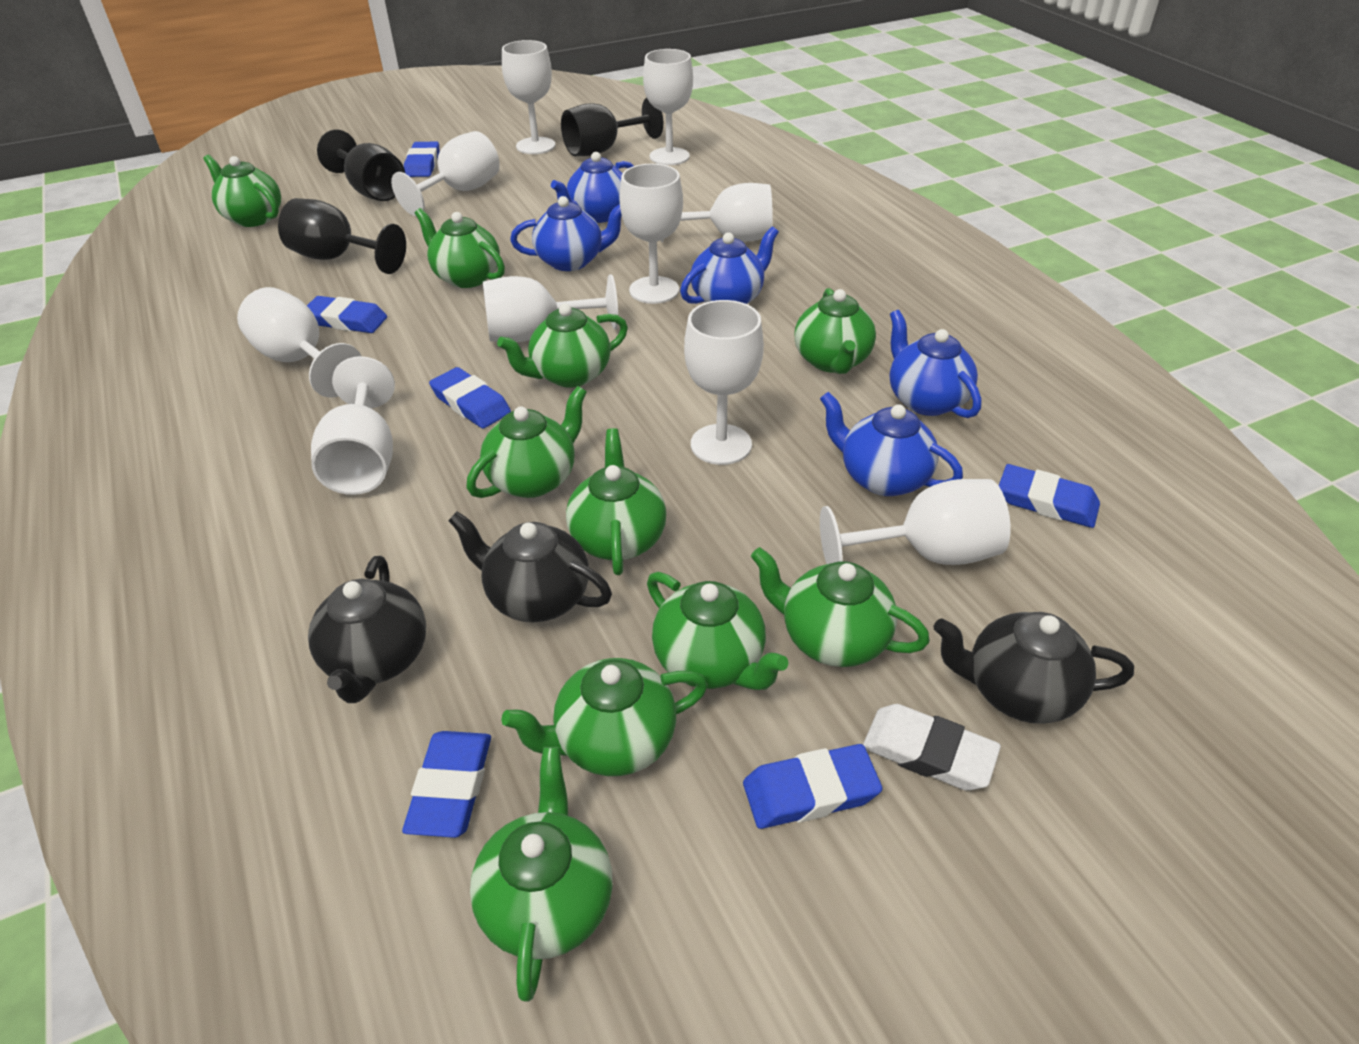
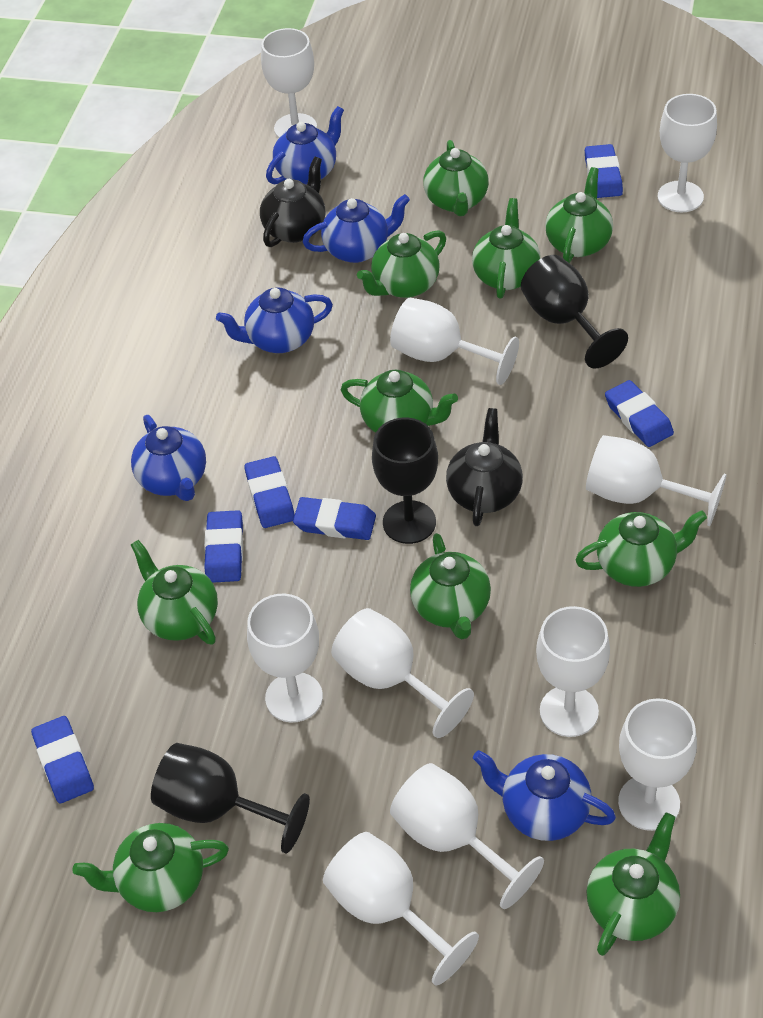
black teapot: [308,556,426,703] [448,512,612,622] [934,612,1134,724] = 3 -> [260,157,325,247] [446,408,523,526] = 2
white eraser: [863,704,1001,791] = 1 -> none = 0

